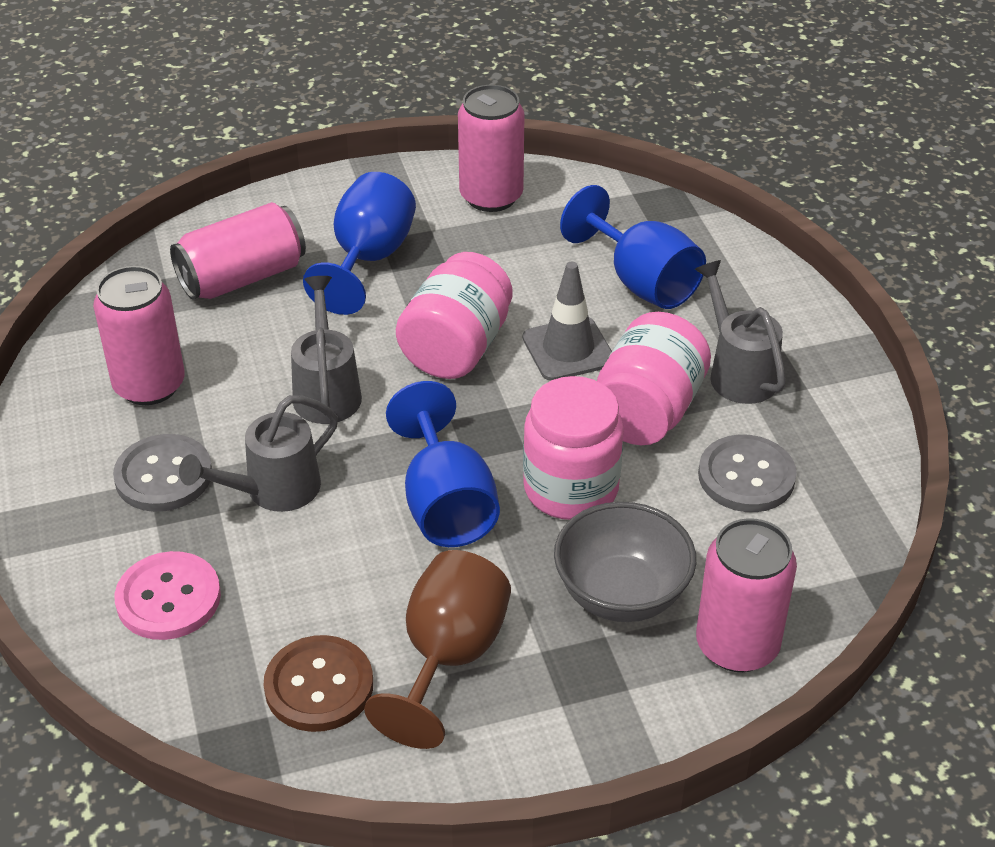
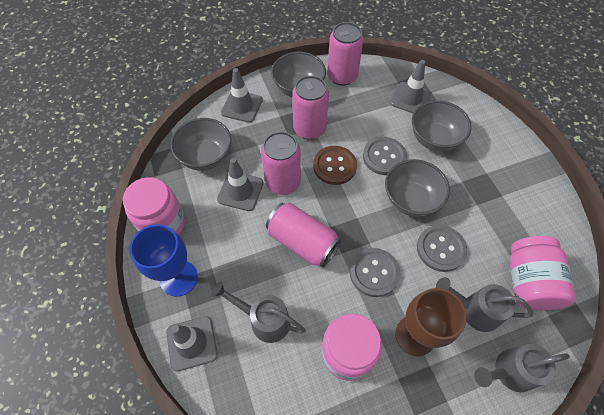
blue goblet: [303,172,416,315] [386,381,500,547] [560,185,706,309] = 3 -> [130,224,198,297] = 1
grey bowl: [554,502,696,622] = 1 -> [170,118,232,171] [271,52,326,97] [385,159,450,217] [412,100,472,152] = 4
grey button: [113,434,212,512] [698,435,797,512] = 2 -> [350,248,400,297] [363,137,407,175] [417,225,467,272] = 3
grey traffic cone: [523,262,612,381] = 1 -> [166,316,218,372] [217,158,264,211] [221,68,263,123] [390,60,431,113] = 4
pink button: [115,551,221,640] = 1 -> none = 0

